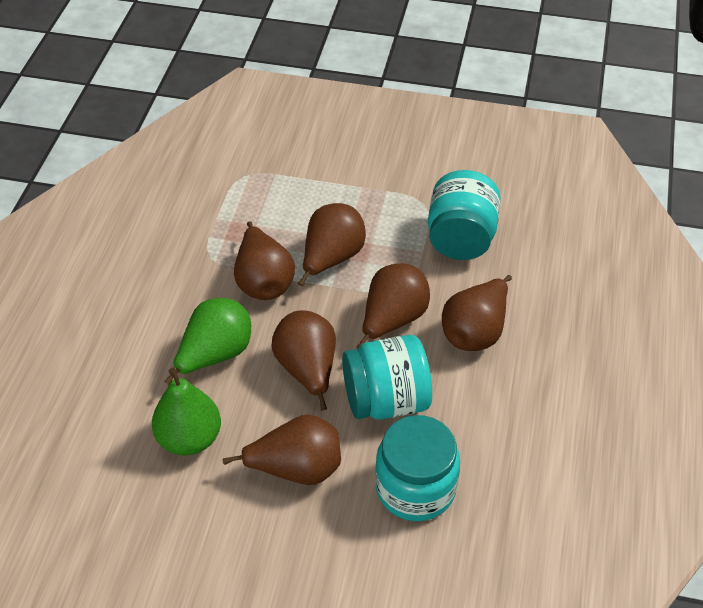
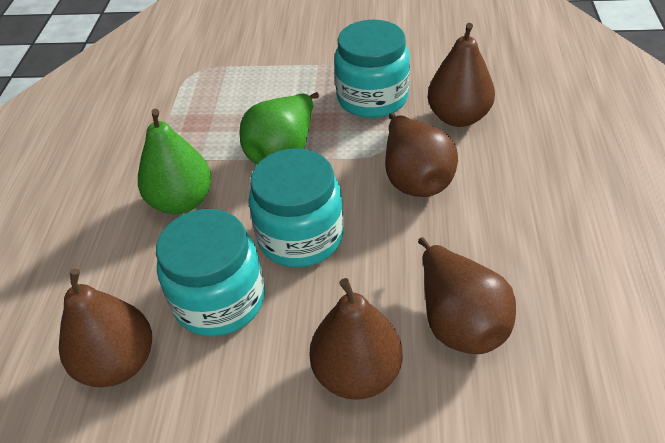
brown pear: [222,414,341,485] [234,221,295,300] [271,310,336,411] [298,203,366,286] [356,263,430,349] [442,275,512,351] = 6 -> [59,269,152,387] [309,278,403,400] [385,113,458,197] [418,237,516,354] [428,23,495,127] = 5

